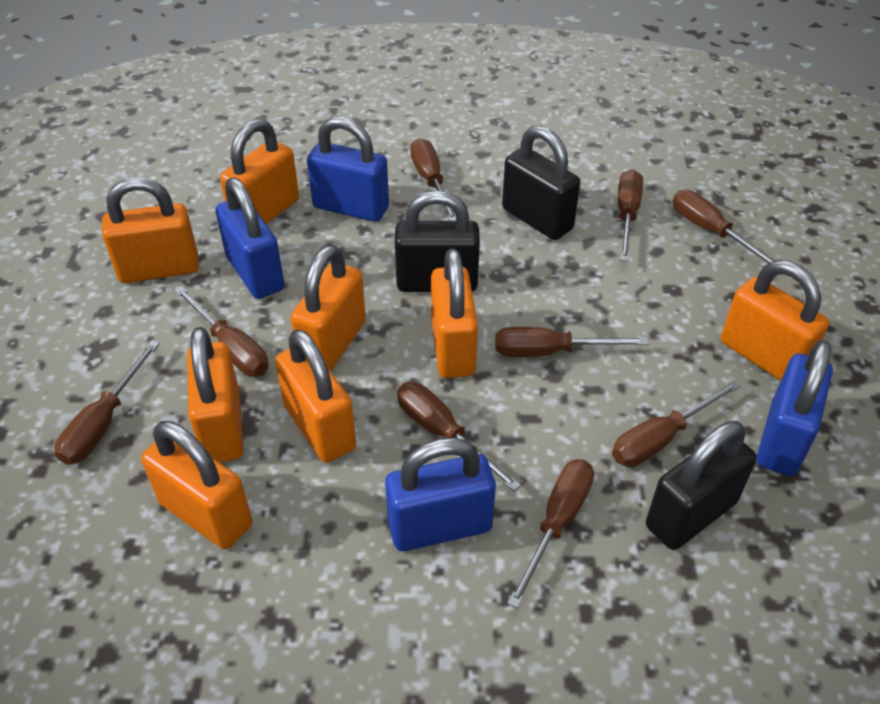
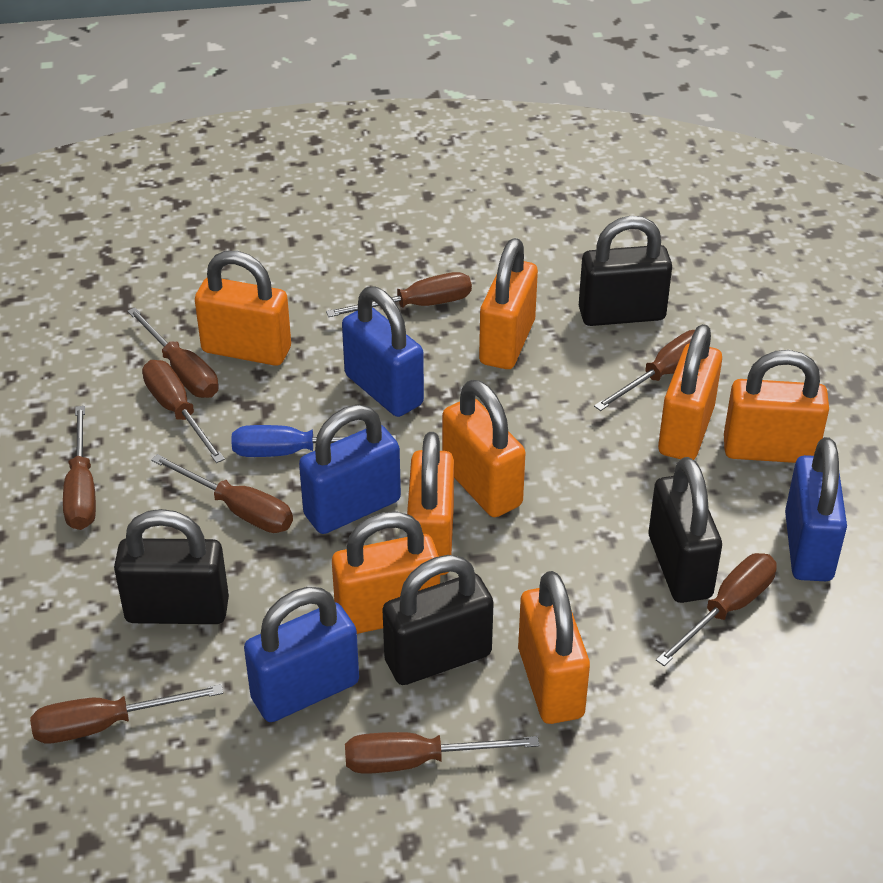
black padlock: [395,191,480,292] [502,126,580,240] [646,421,757,550] = 3 -> [114,509,229,624] [382,555,494,685] [579,216,672,326] [649,457,722,603] = 4
blue screwdriver: none = 0 -> [232,425,396,457] = 1

